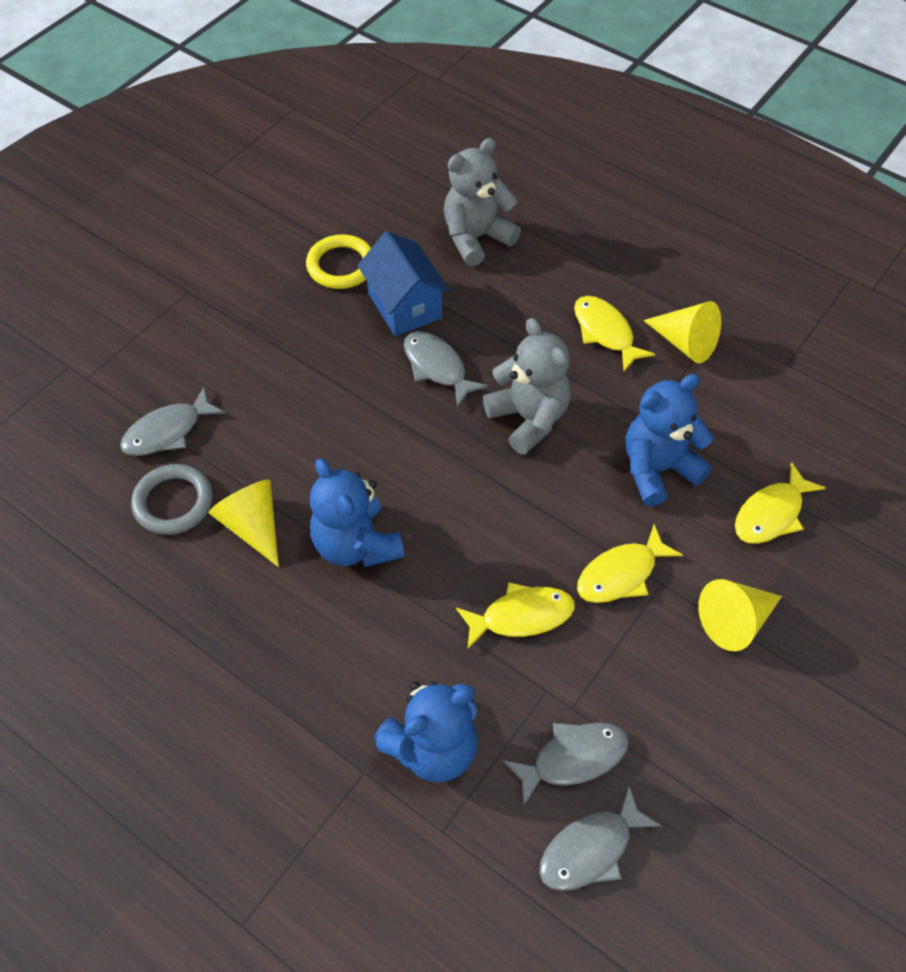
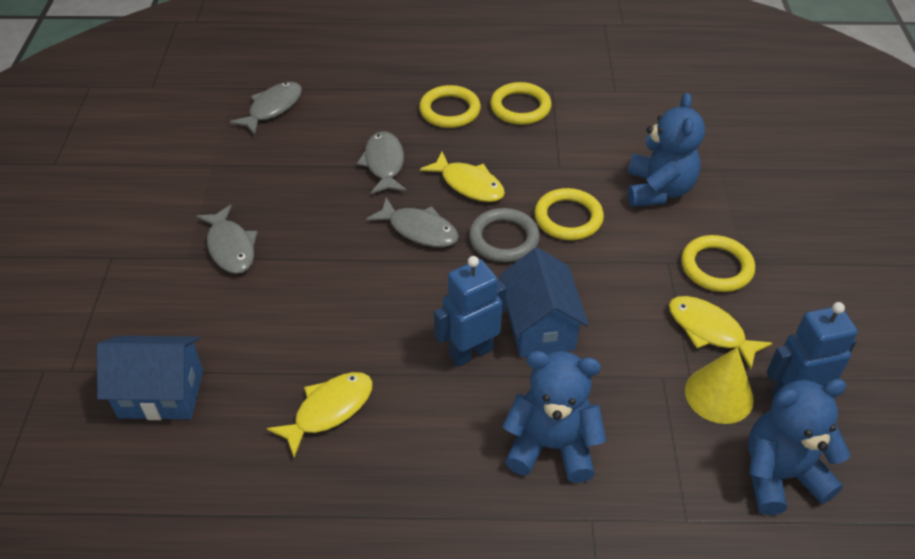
blue house: [357,231,450,336] = 1 -> [97,336,203,420] [500,247,589,358] = 2
blue robot: none = 0 -> [434,256,506,367] [767,302,858,398] = 2
grey teddy bear: [444,138,521,267] [483,318,571,455] = 2 -> none = 0
yellow cone: [209,480,279,567] [643,301,721,363] [698,579,782,651] = 3 -> [685,347,754,424] = 1
yellow fish: [456,582,575,650] [574,296,655,371] [577,524,683,603] [735,462,826,544] = 4 -> [267,372,373,458] [420,152,505,202] [669,296,773,369] = 3
yellow ring: [306,234,371,289] = 1 -> [419,85,481,128] [490,82,552,125] [534,188,604,240] [681,235,755,292] = 4

